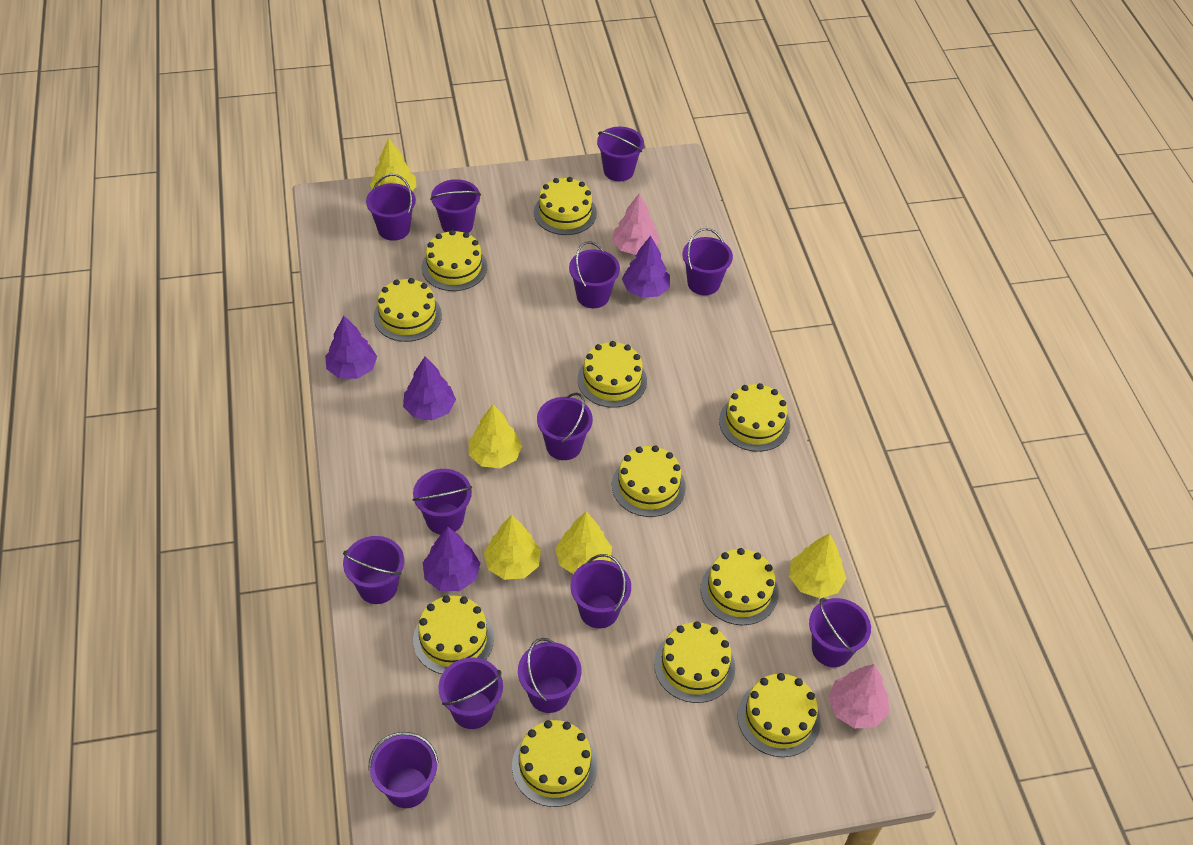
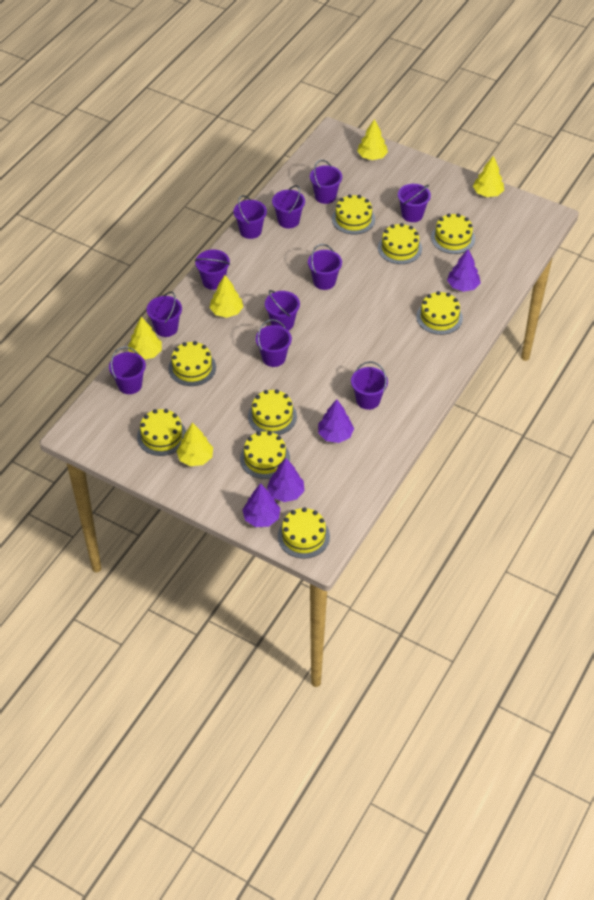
pink tree: [612,193,660,255] [828,664,889,728] = 2 -> none = 0
purple bucket: [343,536,404,604] [366,174,416,241] [369,732,439,808] [413,469,472,535] [430,179,481,233] [438,657,503,729] [518,638,581,713] [537,393,593,460] [569,241,620,308] [570,554,631,628] [597,127,644,181] [683,228,733,295] [809,598,871,667] = 13 -> [109,347,146,394] [147,292,182,337] [195,250,230,290] [233,195,267,239] [256,319,292,367] [265,290,300,331] [272,185,305,228] [308,244,342,290] [310,160,342,204] [351,361,388,410] [398,184,431,222] = 11
yellow cake: [374,278,442,342] [413,595,494,674] [422,230,487,291] [512,720,598,807] [534,177,597,235] [577,341,647,408] [612,445,686,517] [654,621,735,703] [701,548,779,625] [719,383,790,452] [737,673,821,757] = 11 -> [137,409,186,456] [168,341,216,386] [240,431,290,479] [248,389,297,435] [278,507,330,559] [332,194,375,234] [378,223,422,264] [416,291,463,335] [431,214,475,254] = 9

